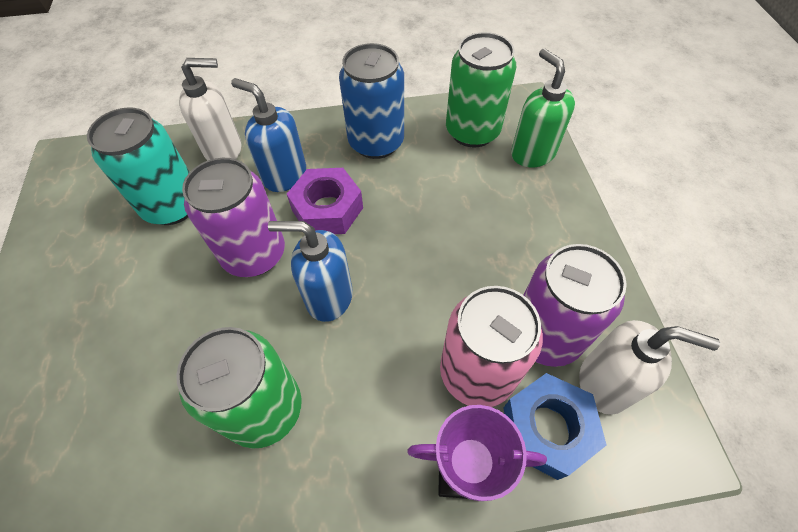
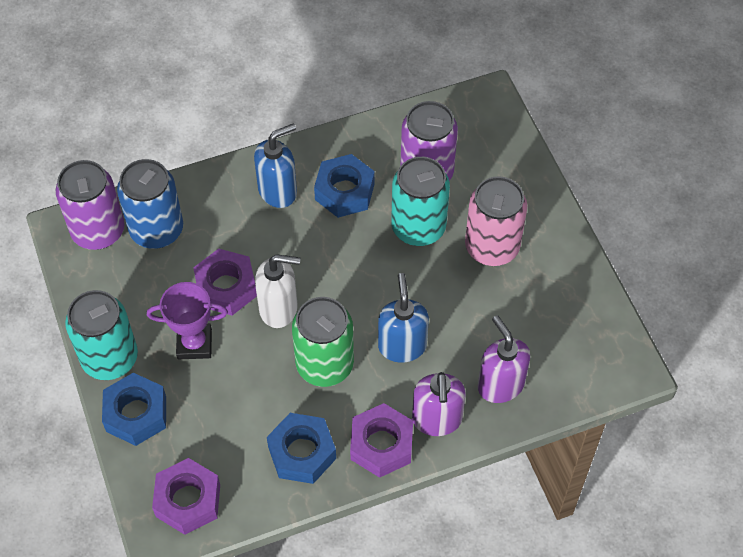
blue nut: [503,373,606,480] = 1 -> [102,373,166,446] [267,413,336,484] [314,154,375,218] = 3
green can: [176,327,302,448] [446,32,516,148] = 2 -> [292,297,354,387] = 1
green soap dispenser: [511,48,575,167] = 1 -> none = 0
purple nut: [287,168,363,234] = 1 -> [152,458,220,535] [193,249,257,316] [350,403,413,478] = 3
purple soap dispenser: none = 0 -> [412,372,466,436] [478,315,530,403] = 2
turquoise can: [87,107,190,225] = 1 -> [65,290,138,380] [391,157,450,246] = 2
white soap dispenser: [179,58,241,161] [579,320,720,415] = 2 -> [255,254,300,328] = 1

